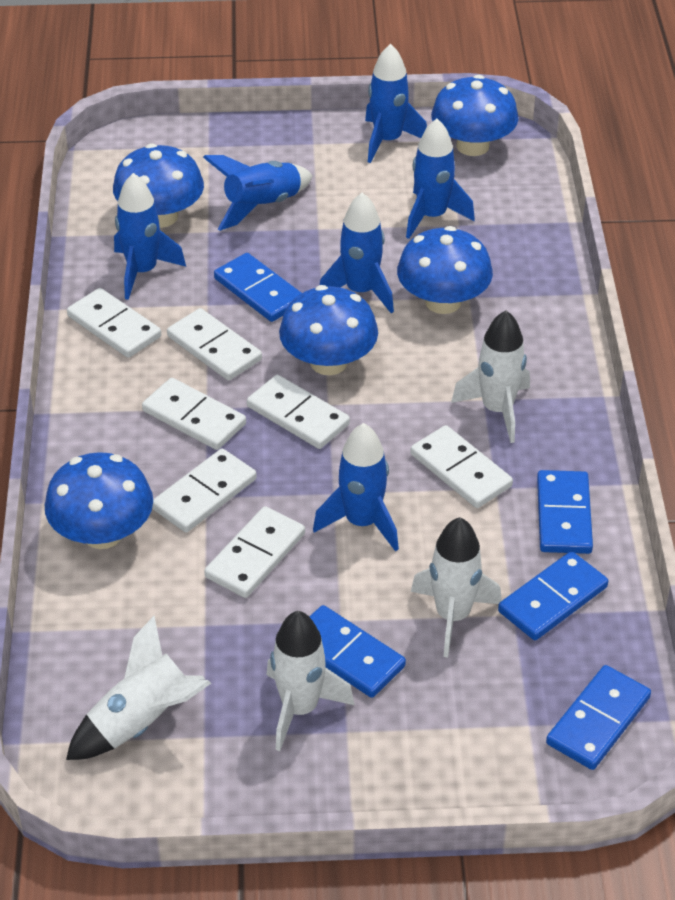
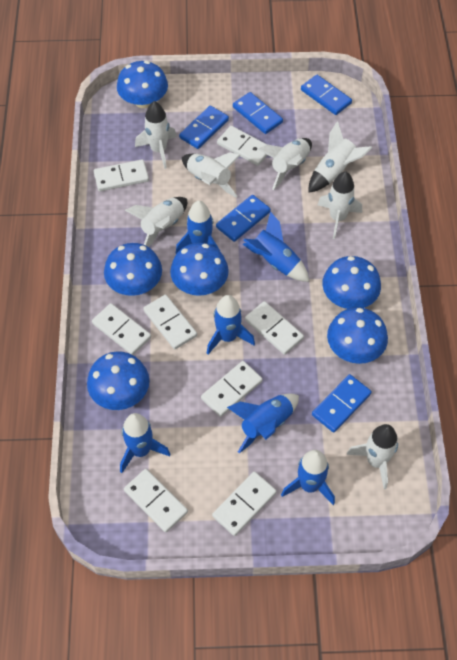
blue mushroom: [45,452,153,549] [113,143,204,228] [279,285,378,375] [397,226,493,314] [431,75,519,156] = 5 -> [87,351,149,410] [104,243,162,296] [117,61,168,108] [170,243,229,296] [322,256,381,309] [327,307,388,364] = 6
white domino: [67,288,161,358] [142,378,246,450] [152,449,257,532] [167,308,262,381] [204,506,305,598] [247,375,350,449] [411,425,513,508] = 7 -> [92,303,151,355] [94,159,149,191] [124,469,188,532] [143,295,197,349] [201,361,263,417] [212,472,277,536] [217,126,268,166] [245,301,304,355] = 8
white rocket: [66,616,211,760] [266,611,355,751] [411,517,502,658] [451,310,530,443] = 4 -> [125,197,187,247] [135,101,177,169] [182,152,241,198] [258,138,312,190] [308,121,372,193] [318,171,362,239] [347,424,398,489] = 7

